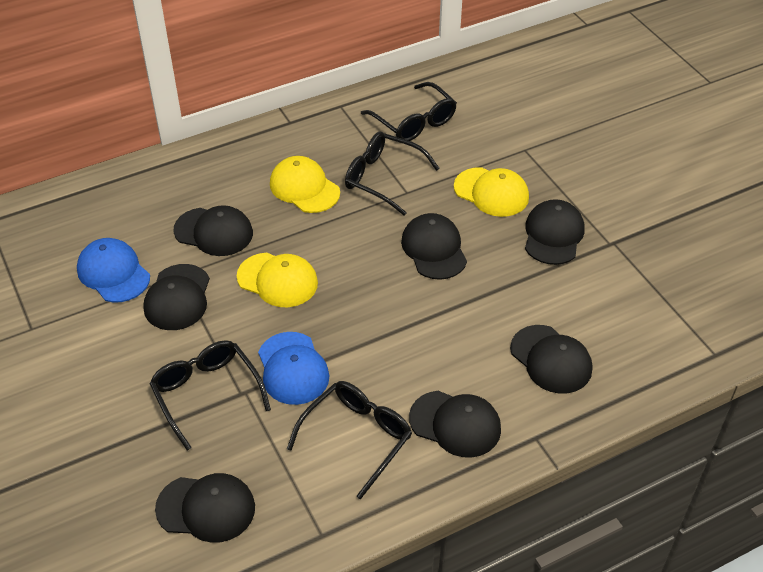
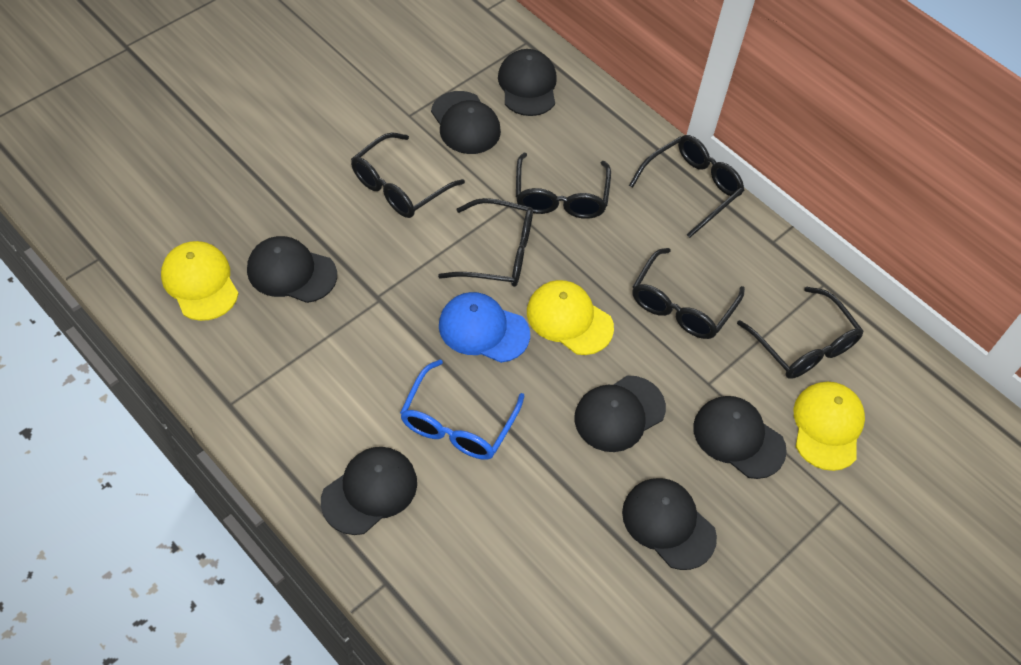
black glasses: [149,340,271,451] [287,381,412,499] [345,131,440,216] [361,82,457,141] = 4 -> [351,132,465,218] [438,198,533,287] [516,153,611,219] [629,135,744,238] [632,248,745,339] [737,286,864,379] = 6
blue cap: [77,238,150,303] [258,332,330,405] = 2 -> [439,292,530,363] = 1
blue glasses: none = 0 -> [400,360,525,460] = 1

